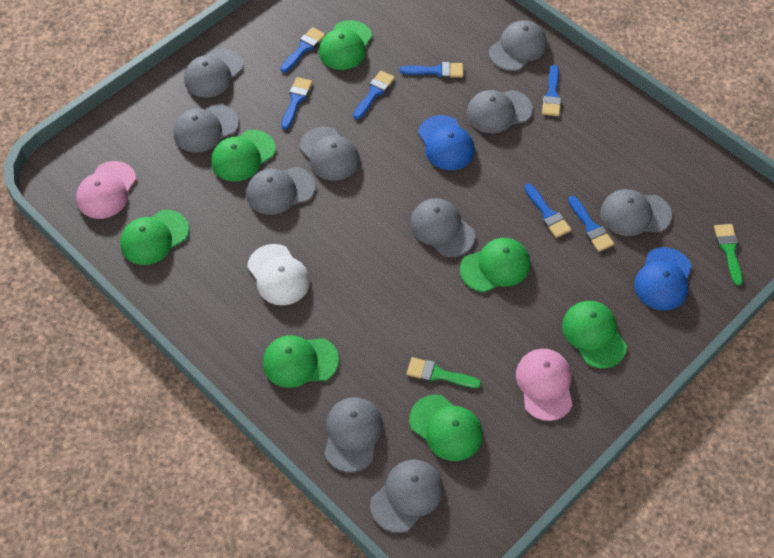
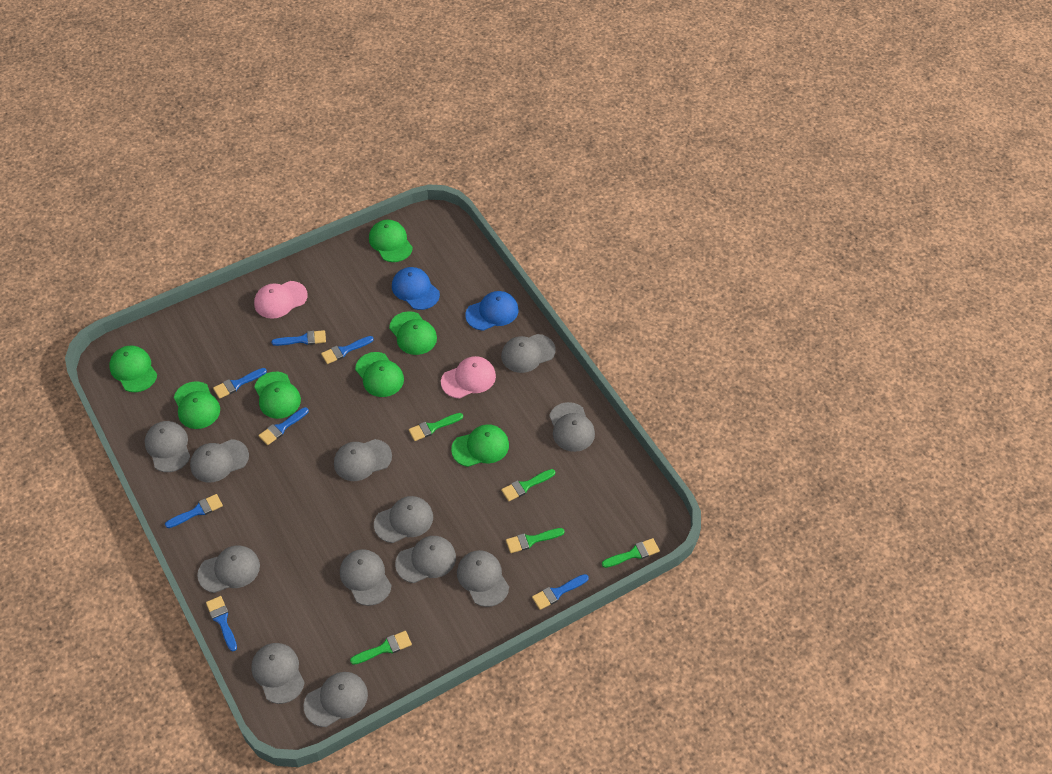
green brush: [407,357,481,388] [714,224,743,286] = 2 -> [350,631,412,665] [409,413,463,441] [501,469,555,501] [506,528,565,553] [602,538,660,568] = 5
grey cap: [173,104,239,152] [184,48,243,98] [246,167,315,215] [300,127,360,181] [324,397,383,472] [370,459,444,533] [410,198,475,257] [466,90,533,133] [489,20,547,71] [600,189,672,236] = 10 -> [145,421,190,472] [190,439,249,483] [197,545,260,593] [251,643,305,704] [304,672,368,727] [334,439,392,481] [340,549,392,606] [374,496,433,543] [395,536,456,583] [457,550,509,607] [501,334,556,373] [549,402,595,452] = 12
white cap: [247,244,310,305] = 1 -> none = 0

